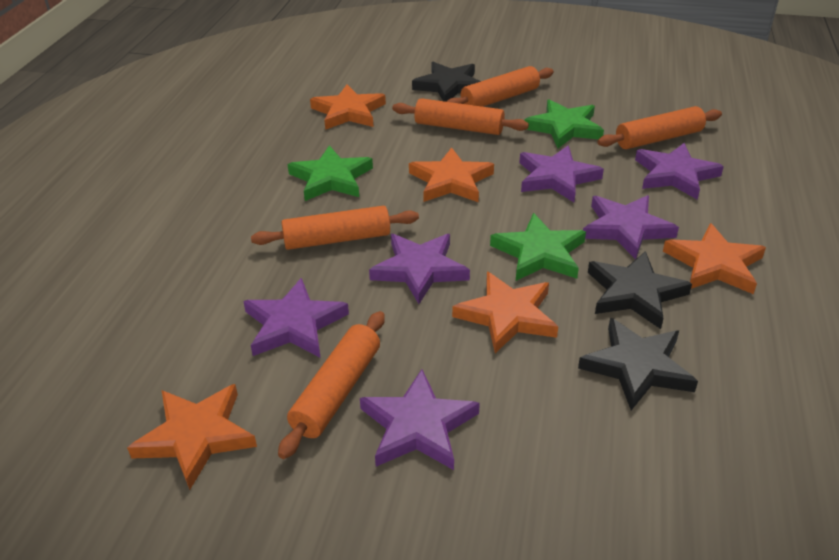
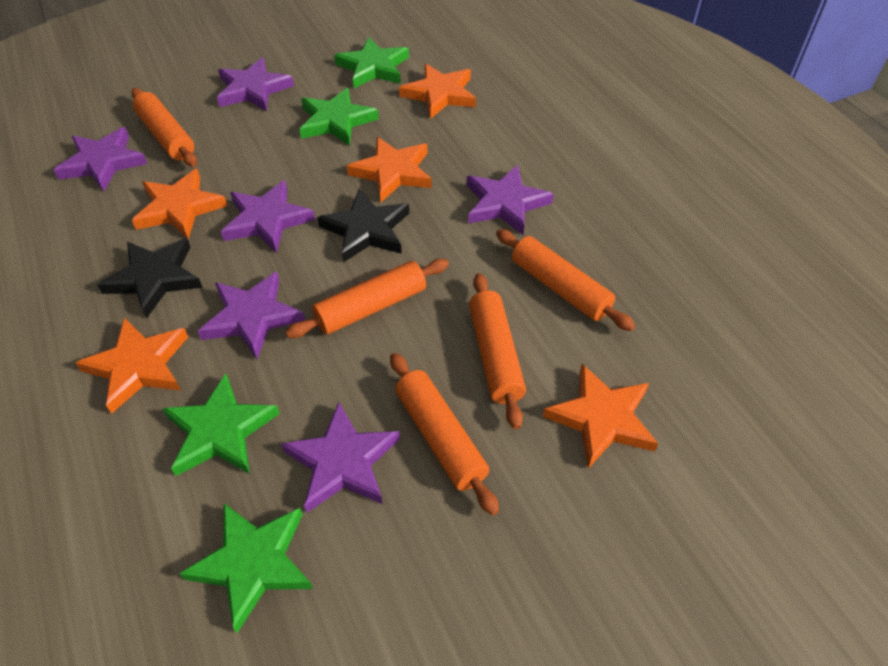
black star: [412,62,481,102] [578,318,698,410] [588,251,692,329] = 3 -> [97,238,203,318] [317,189,409,263] = 2
green star: [287,145,373,201] [490,213,586,281] [524,99,604,148] = 3 -> [162,373,280,476] [179,503,313,633] [299,87,379,146] [334,37,409,88] = 4

